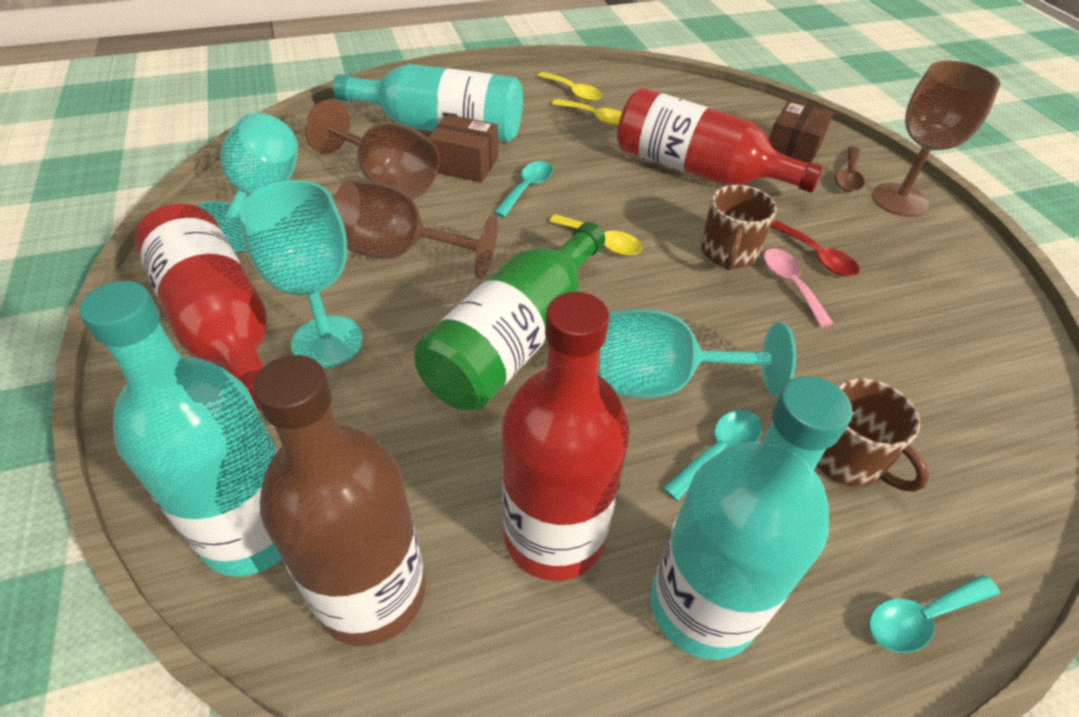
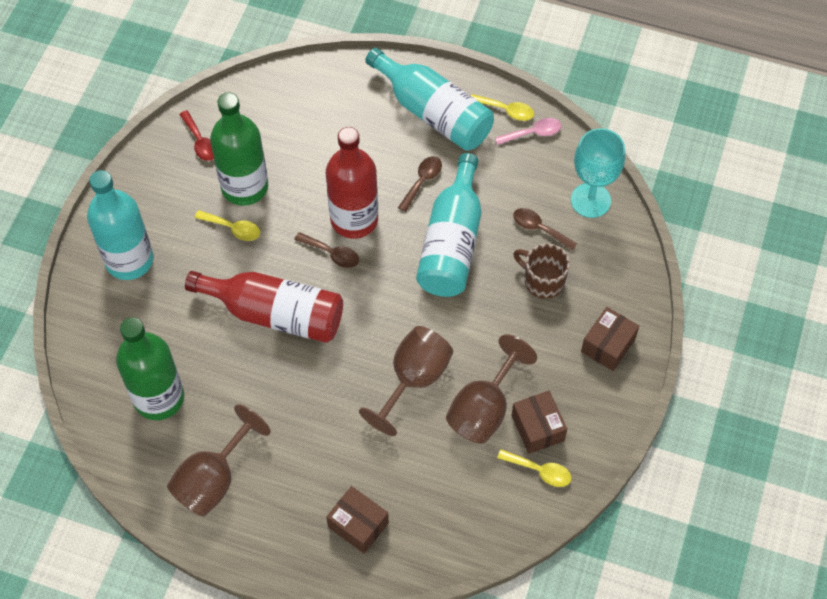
brown bottle: [253,355,426,646] = 1 -> none = 0
brown box: [428,114,498,183] [769,100,833,163] = 2 -> [326,486,389,554] [511,391,567,454] [581,307,639,371] = 3
brown mug: [701,185,777,270] [817,378,929,492] = 2 -> [513,243,570,299] = 1
brown spoon: [835,147,865,192] = 1 -> [294,232,359,268] [398,156,442,212] [513,208,577,250] = 3
green bottle: [414,222,605,411] = 1 -> [116,317,184,420] [210,93,268,206] = 2
red bottle: [134,204,267,410] [502,292,630,581] [617,88,824,193] = 3 -> [185,271,343,343] [326,127,378,239] = 2
turquoise goblet: [197,113,298,252] [239,180,363,368] [600,309,796,398] = 3 -> [571,128,625,218] = 1
turquoise spoon: [493,161,553,217] [663,410,762,501] [869,575,1000,653] = 3 -> none = 0

